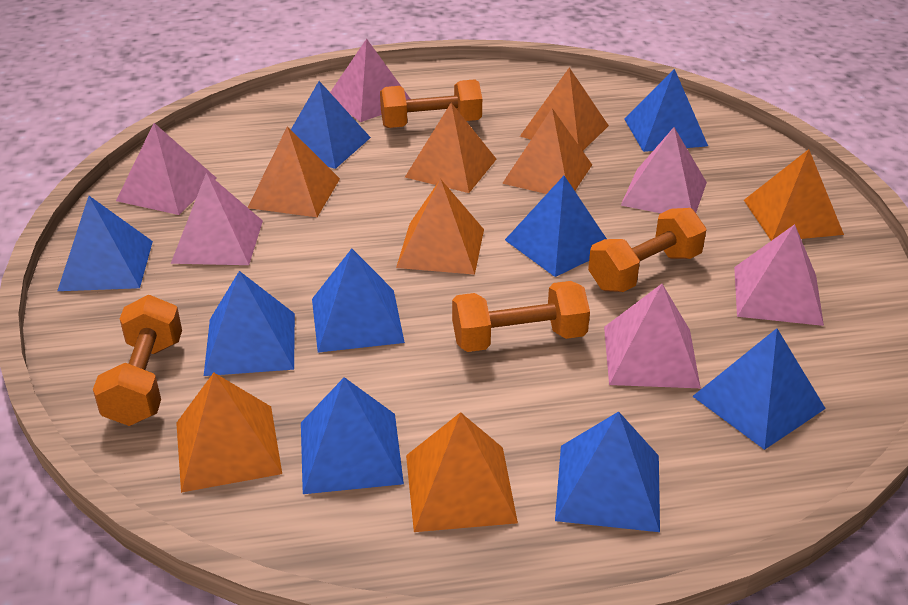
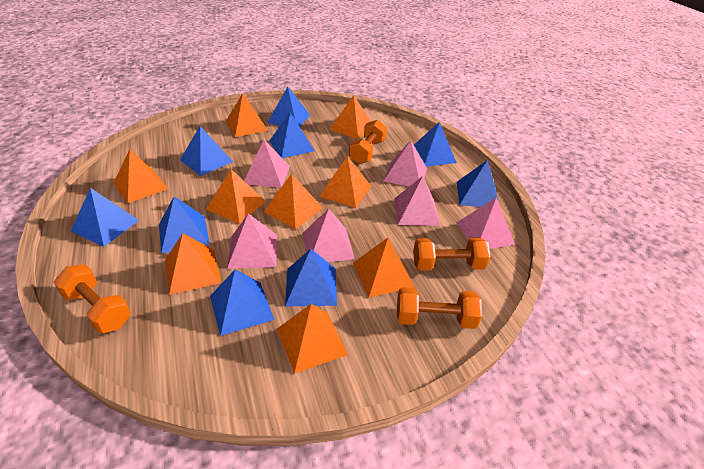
orange pyramid: [176,373,282,493] [248,126,340,217] [396,179,484,275] [405,103,497,193] [406,412,518,532] [502,108,592,194] [520,67,609,151] [744,149,844,241] = 8 -> [114,149,168,203] [165,233,221,295] [206,169,266,224] [226,93,268,137] [264,173,322,229] [277,304,348,374] [319,156,372,208] [329,95,371,139] [353,238,415,298] = 9

